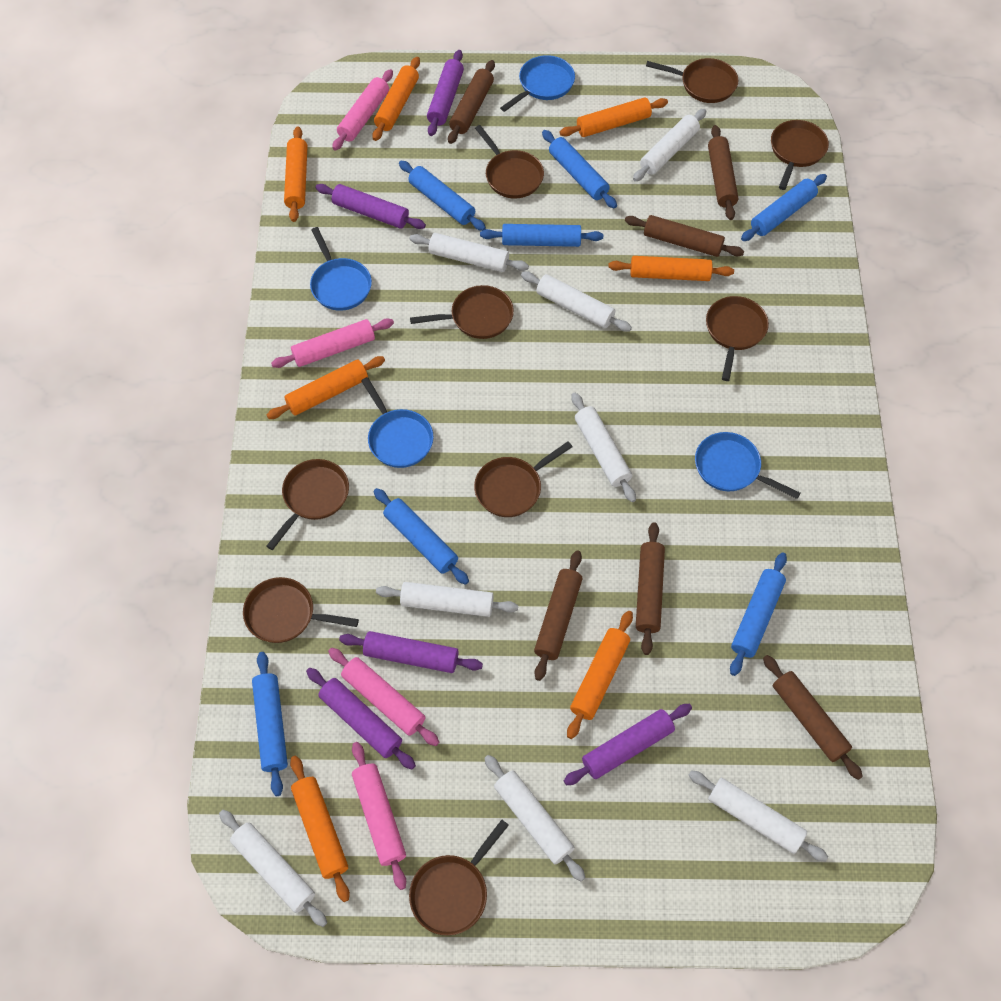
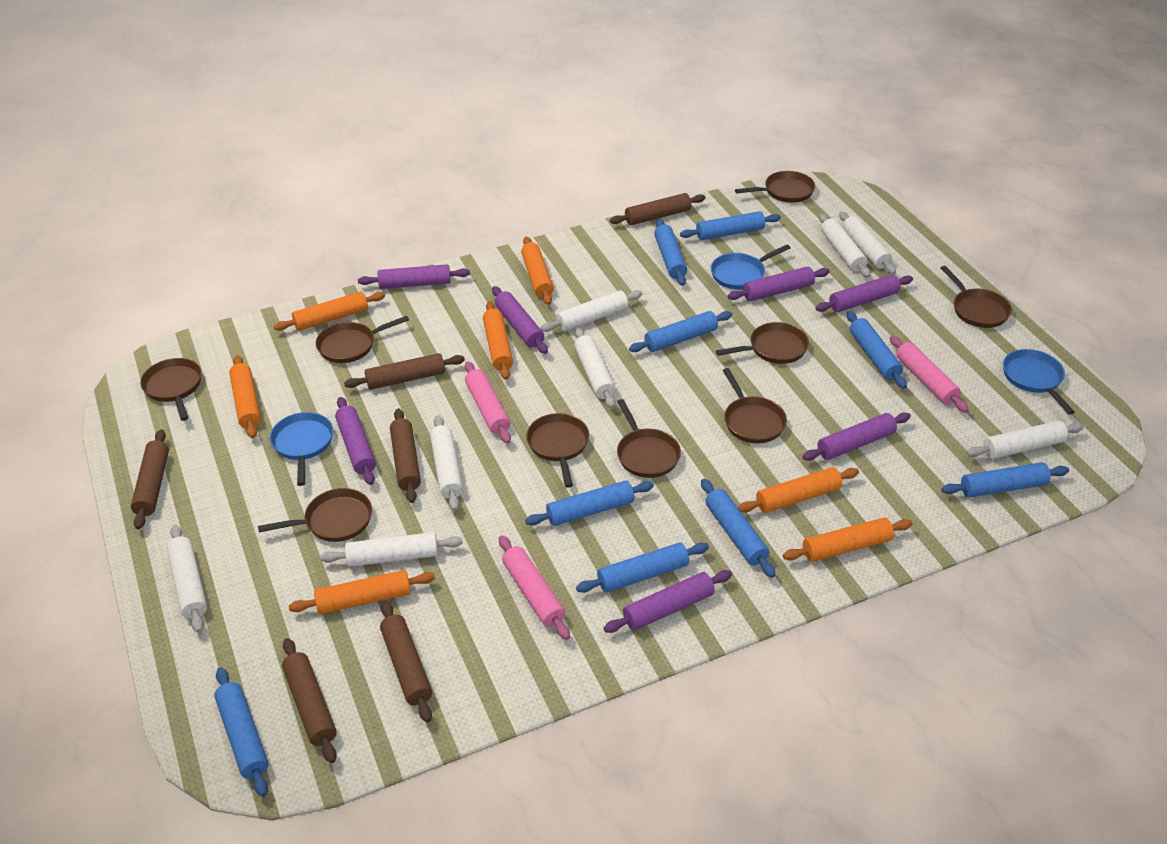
blue pan: [310,227,372,311] [361,377,434,468] [500,55,575,112] [695,432,800,499] = 4 -> [270,412,333,486] [711,244,790,290] [1003,349,1075,415] = 3
blue rolling pin: [252,652,288,796] [374,488,469,585] [399,161,486,231] [480,224,603,247] [542,130,617,208] [730,552,787,676] [741,174,827,241] = 7 -> [214,667,269,797] [525,480,654,526] [576,542,709,593] [629,311,732,352] [654,219,687,286] [680,211,781,240] [701,479,775,578] [847,311,907,389] [941,462,1069,498] = 9
pink rolling pin: [271,318,394,368] [328,648,439,746] [332,69,393,151] [352,742,406,890] = 4 -> [465,361,511,444] [499,536,570,640] [890,336,969,413] = 3
purple rolling pin: [306,668,416,769] [315,184,426,229] [339,631,483,673] [427,50,464,136] [564,704,692,785] = 5 -> [335,397,376,485] [358,264,470,289] [492,286,548,354] [604,570,732,633] [728,267,830,301] [802,412,911,461] [815,275,913,312] = 7

